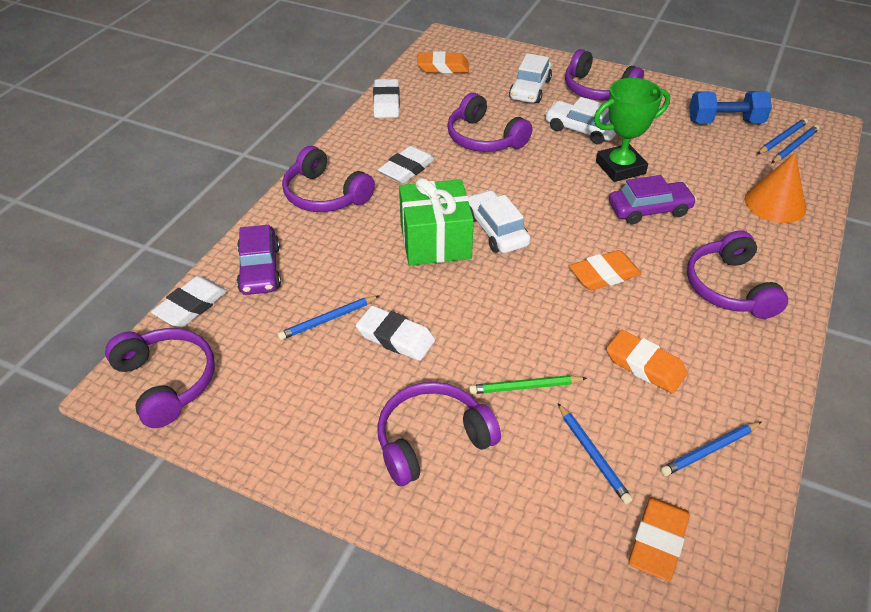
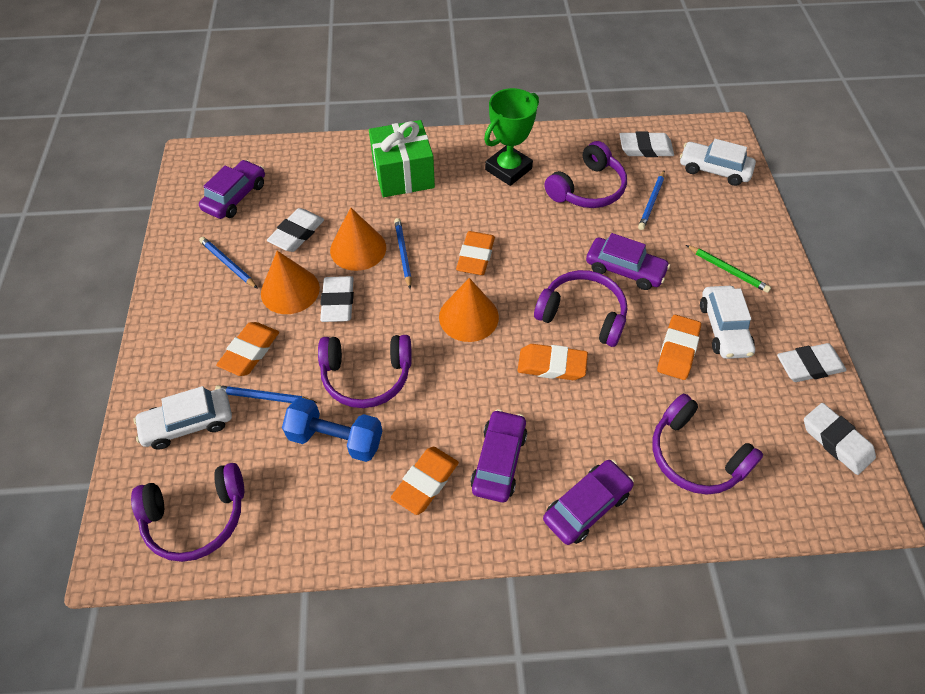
blue pencil: [277,295,380,340] [558,403,633,504] [660,421,762,476] [757,118,808,154] [771,125,819,164] = 5 -> [199,237,258,289] [215,385,317,403] [394,218,412,289] [638,171,665,230] = 4
orange cone: [745,153,806,223] = 1 -> [261,251,320,314] [330,207,386,271] [439,278,499,342] = 3
orange eraser: [417,51,469,74] [569,250,641,290] [606,330,688,394] [629,497,690,581] = 4 -> [216,322,279,376] [391,447,459,515] [456,231,495,275] [517,344,588,380] [657,315,701,380] = 5
purple car: [237,225,281,295] [609,175,697,224] = 2 -> [199,160,265,219] [470,409,527,502] [543,460,634,545] [586,233,670,290] = 4
purple headphones: [105,328,215,428] [282,146,375,212] [377,382,501,486] [447,93,532,152] [565,49,644,101] [687,230,788,319] = 6 -> [131,463,244,562] [318,335,412,408] [534,270,627,347] [544,141,627,208] [652,394,763,494] = 5
white eraser: [151,276,227,327] [356,306,435,361] [373,79,400,118] [378,146,435,184] = 4 -> [267,208,324,252] [320,276,354,322] [620,131,674,157] [777,343,847,382] [804,403,876,475] = 5

